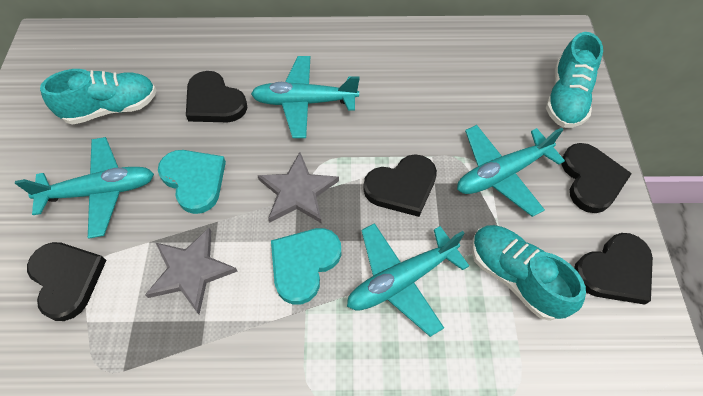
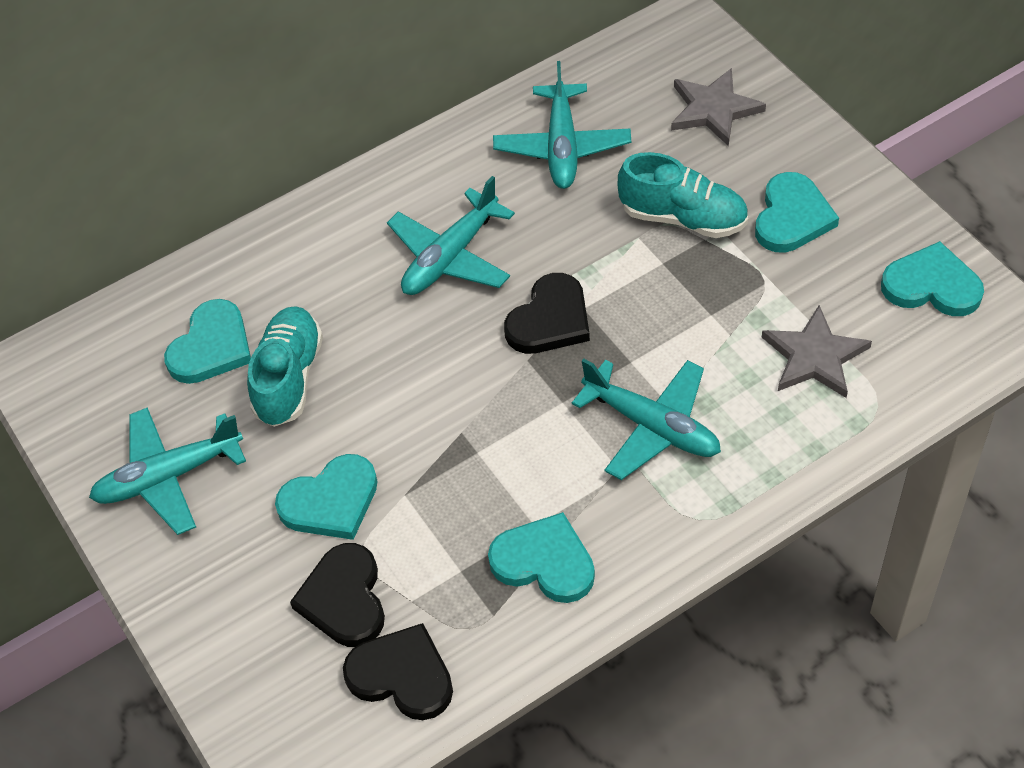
black heart: [27,242,106,321] [186,71,248,122] [363,154,437,217] [562,143,632,213] [574,233,653,305] = 5 -> [290,543,385,647] [343,623,453,720] [504,273,590,354] = 3
turquoise heart: [158,150,226,214] [271,228,341,305] = 2 -> [164,299,251,384] [275,454,377,540] [488,512,595,603] [755,172,839,253] [881,241,984,316] = 5
turquoise shoe: [40,69,157,125] [472,225,586,321] [546,32,603,128] = 3 -> [247,306,323,427] [617,152,748,238] = 2

